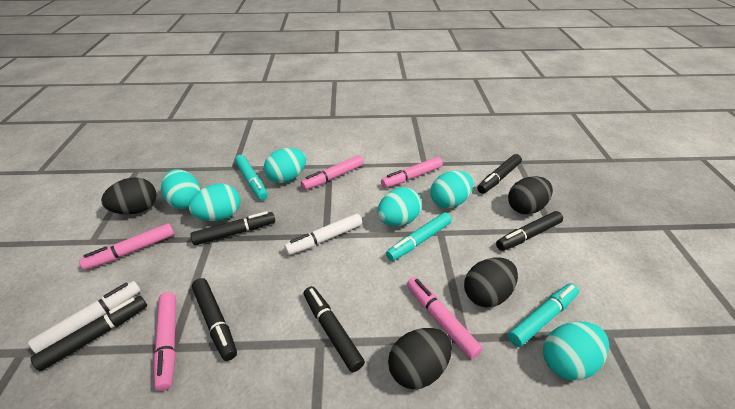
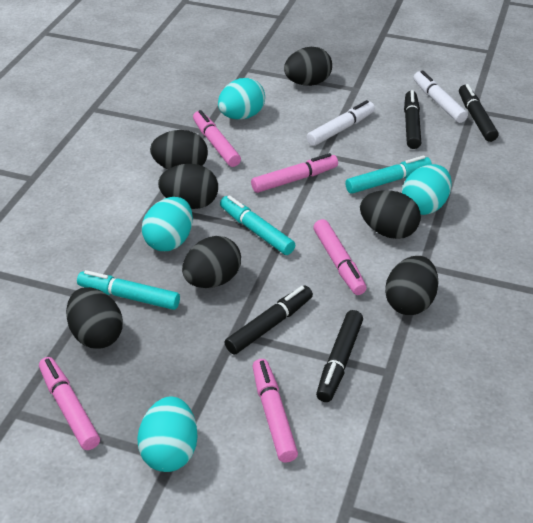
black egg: [101,177,157,215] [388,328,452,389] [464,257,518,307] [508,176,553,214] = 4 -> [66,287,123,349] [150,130,208,169] [158,164,218,209] [182,236,241,288] [284,47,332,86] [360,190,421,239] [385,256,438,315] = 7
black marker: [30,296,147,371] [190,211,275,245] [192,278,237,361] [303,286,365,372] [477,154,522,194] [496,211,563,251] = 6 -> [224,286,313,355] [316,310,363,402] [404,90,421,149] [459,84,498,142] = 4
turquoise egg: [161,169,201,209] [189,184,241,221] [264,148,306,183] [377,187,422,226] [430,171,473,208] [543,321,609,380] = 6 -> [137,397,198,472] [142,197,193,251] [218,78,265,119] [402,164,452,215] = 4

